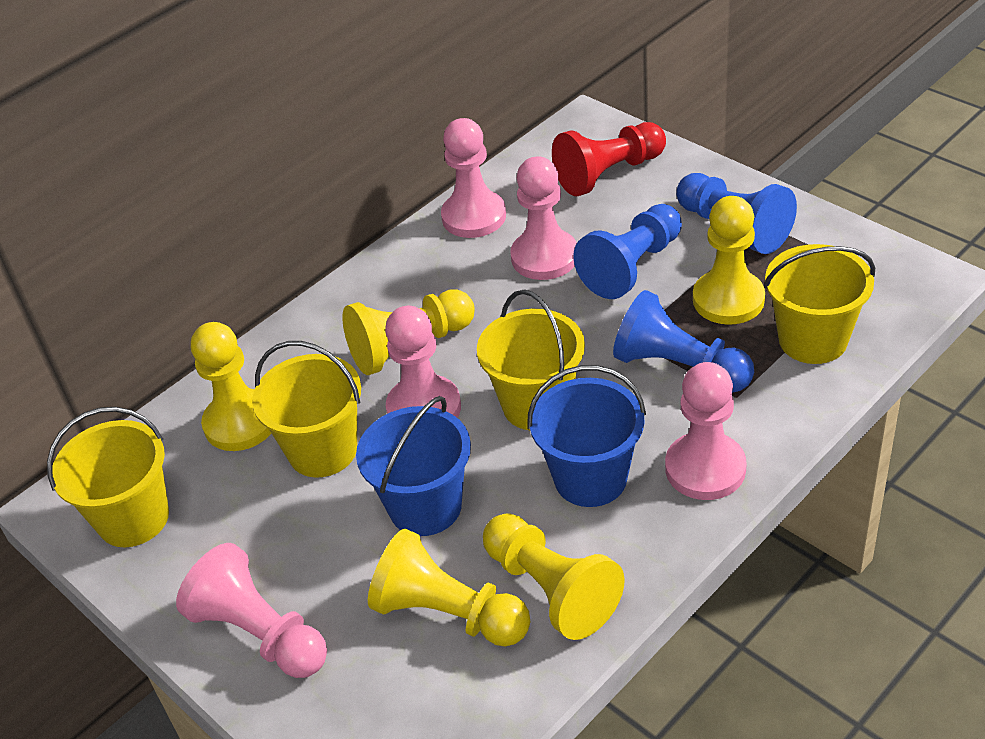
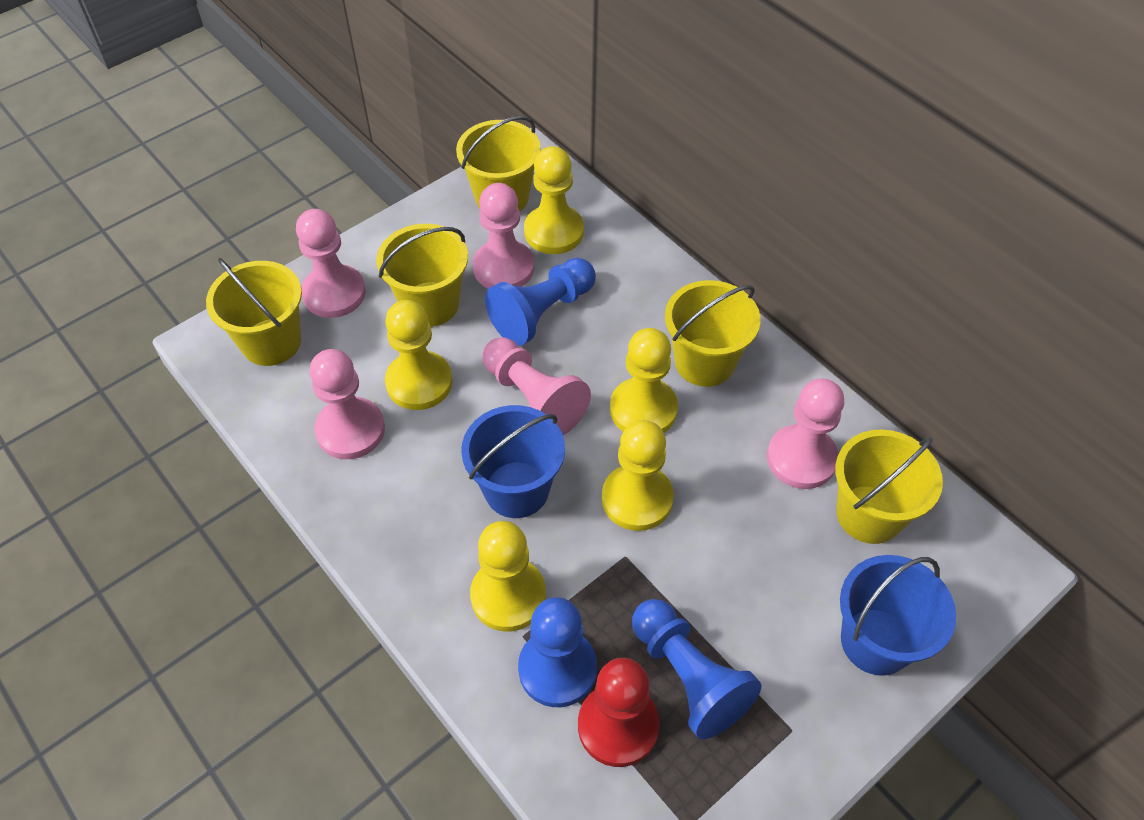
yellow bucket: [47,407,169,547] [252,341,361,478] [477,289,585,430] [764,244,875,364] = 4 -> [206,258,302,366] [376,224,468,327] [456,116,541,211] [665,280,760,387] [835,429,943,544] = 5

